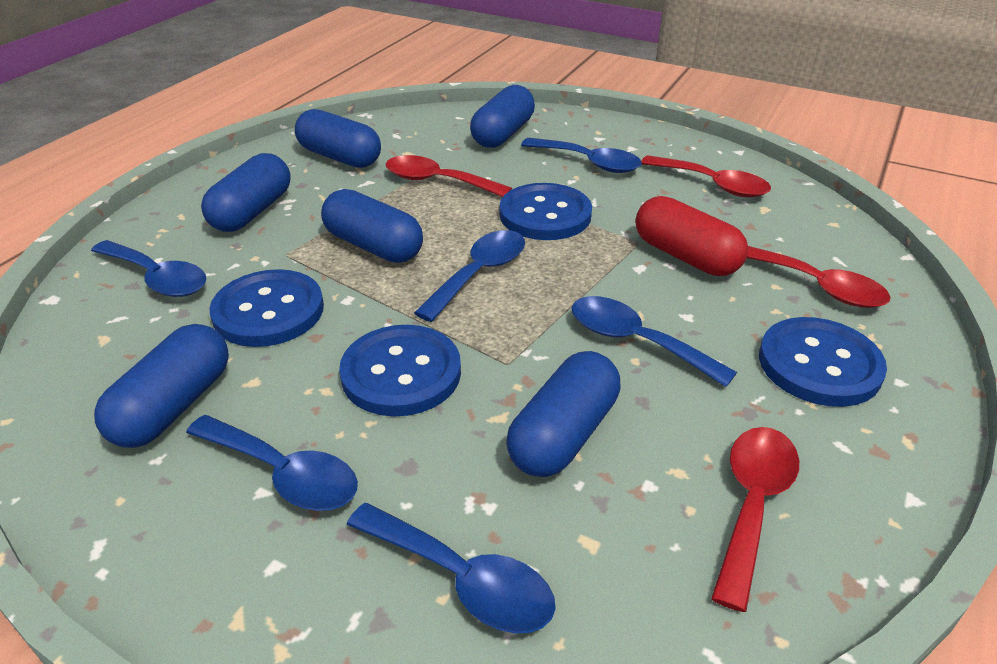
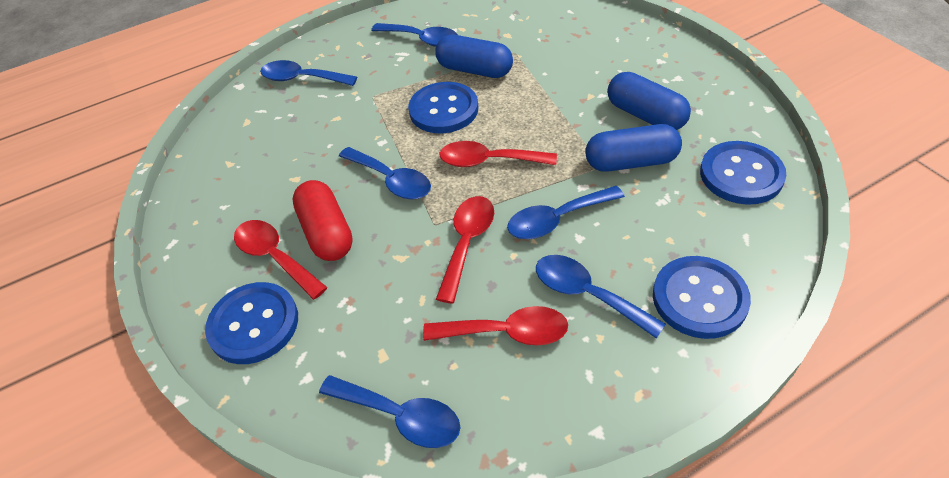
blue capsule: [94,324,229,448] [201,153,291,232] [295,109,381,168] [321,189,423,263] [470,85,535,148] [506,351,621,477] = 6 -> [435,35,513,78] [585,124,682,172] [607,72,691,130] = 3

